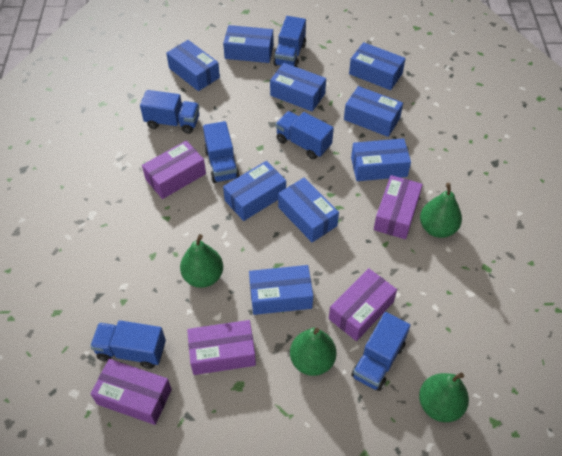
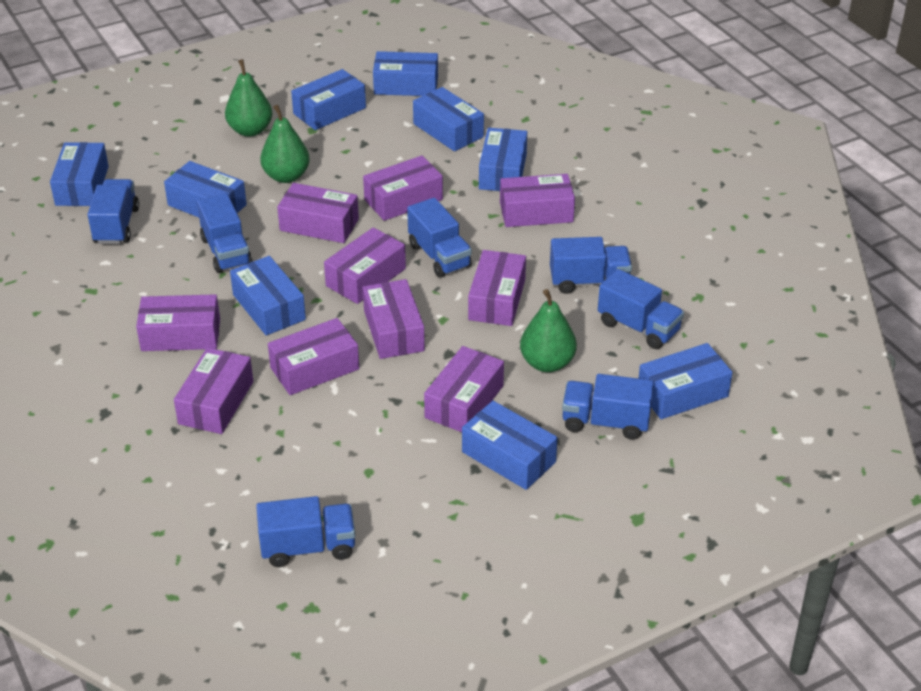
blue truck: [90,320,166,369] [140,90,199,134] [203,121,239,183] [273,16,306,67] [275,111,334,159] [351,312,410,391] = 6 -> [87,179,139,244] [197,193,252,273] [256,496,355,567] [407,198,472,278] [550,237,632,294] [562,374,654,440] [598,269,684,349] = 7
green pear: [180,234,223,288] [290,328,336,376] [419,373,469,422] [420,183,462,238] = 4 -> [225,59,272,137] [260,105,310,183] [520,289,577,372] = 3
purple box: [91,359,172,425] [142,141,206,199] [187,320,256,375] [329,268,397,341] [374,175,423,239] = 5 -> [136,294,220,351] [174,348,253,434] [268,318,359,395] [277,183,359,243] [324,227,406,304] [363,156,443,221] [363,279,425,359] [424,346,504,432] [468,250,526,326] [500,174,575,227] = 10

